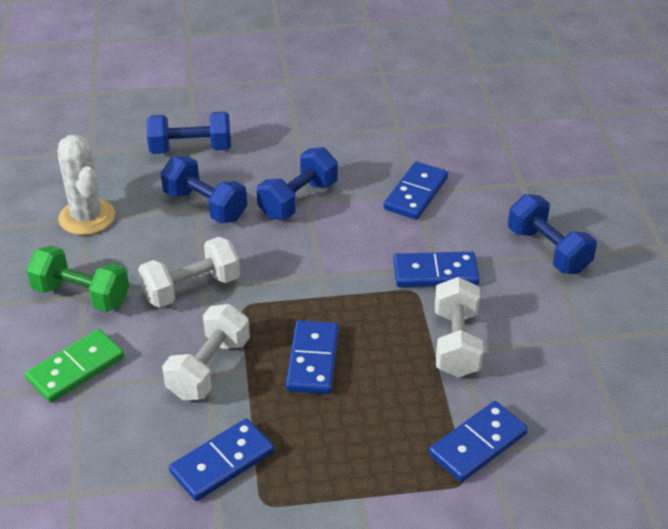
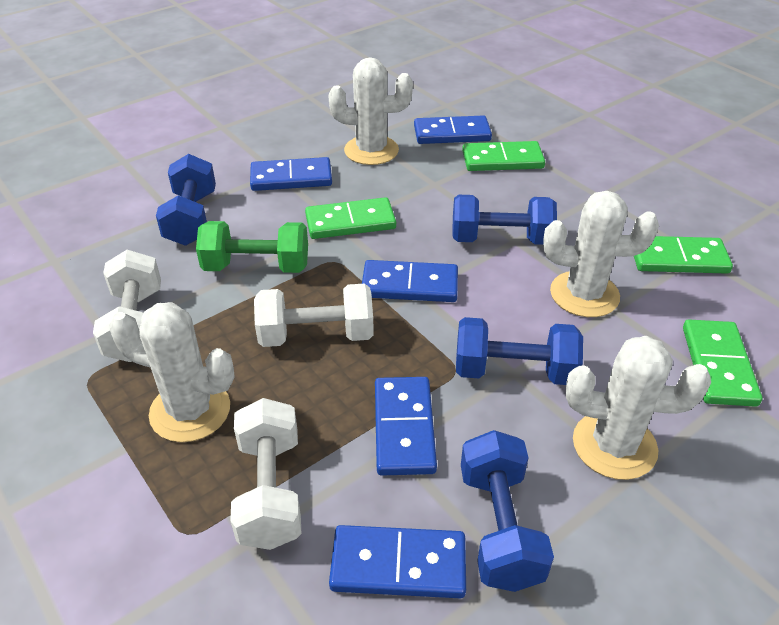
green domino: [25,329,124,403] = 1 -> [305,197,396,239] [462,141,545,171] [634,236,733,274] [683,319,762,407] = 4
white cactus: [58,135,115,235] = 1 -> [109,302,235,442] [329,57,413,165] [543,191,659,317] [566,336,711,480] = 4

